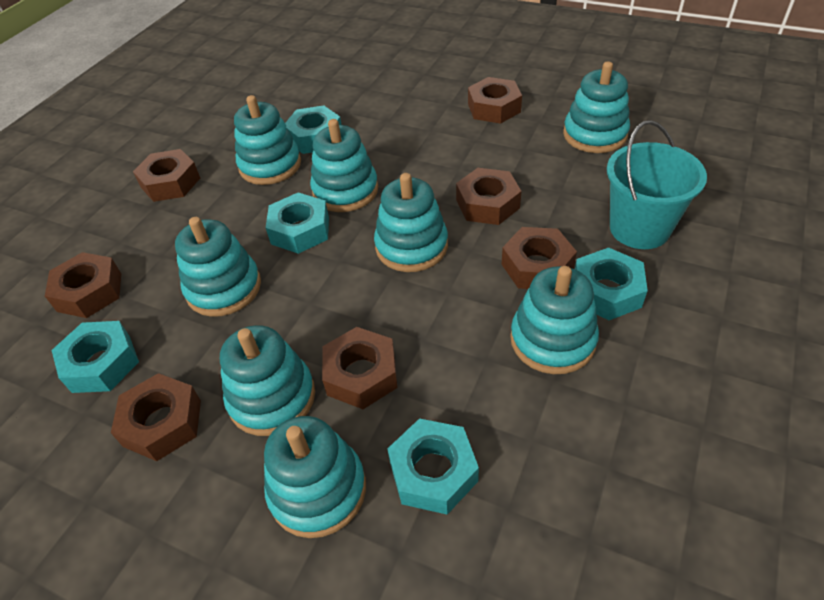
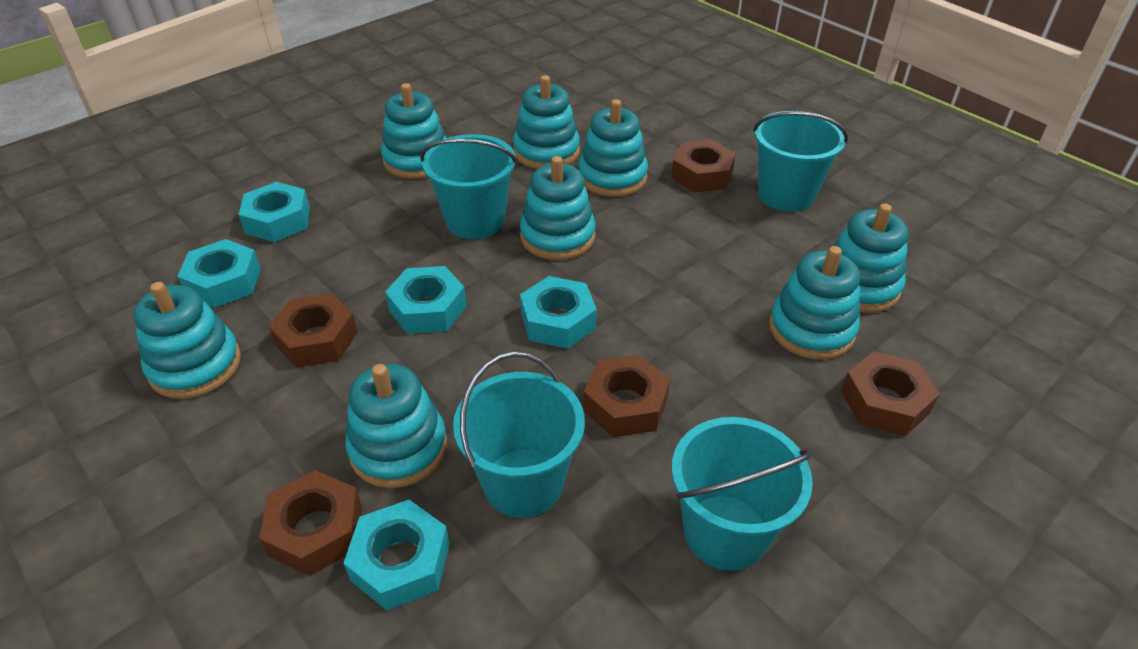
brown nut: [45,252,121,318] [111,373,201,461] [133,149,200,202] [322,327,398,409] [456,168,521,225] [468,77,522,124] [502,227,577,289] = 7 -> [259,470,362,576] [269,293,358,368] [584,355,670,437] [671,140,736,193] [841,351,940,436] = 5
turquoise bucket: [607,120,707,249] = 1 -> [420,134,517,239] [453,352,585,518] [672,417,813,571] [753,111,848,212] = 4

